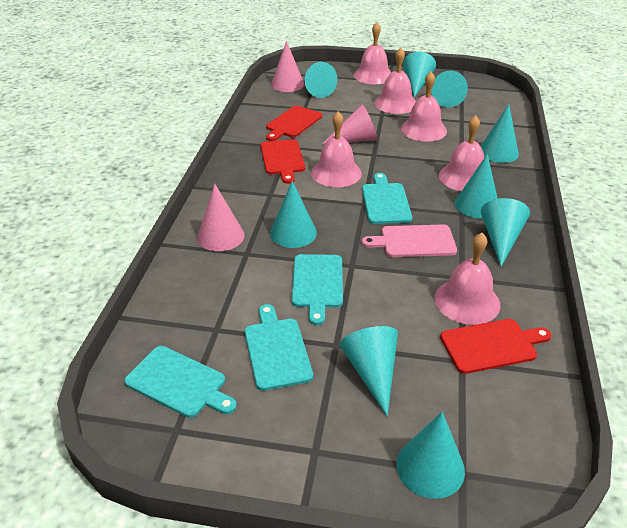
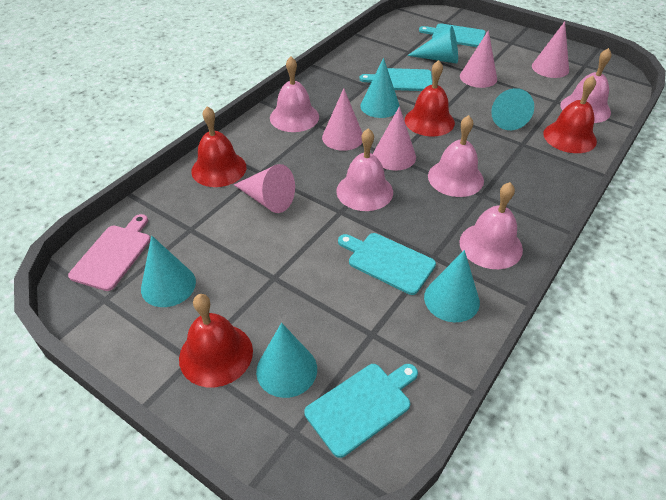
pink bell: [311,111,362,187] [354,22,392,84] [374,48,416,114] [401,72,447,142] [435,233,501,325] [439,115,484,191] = 6 -> [270,57,319,132] [336,128,393,211] [428,115,484,197] [459,182,523,269] [560,48,611,123] = 5
pink cone: [197,184,245,251] [271,41,304,92] [323,104,378,144] = 3 -> [234,164,295,213] [322,88,362,151] [373,107,416,171] [460,30,497,88] [532,22,569,78] = 5
red bell: none = 0 -> [179,294,253,387] [191,106,246,187] [405,60,455,137] [543,76,597,153] = 4
red cutting board: [261,139,305,184] [266,106,322,141] [440,319,552,374] = 3 -> none = 0
turquoise cone: [270,181,317,248] [305,62,337,98] [339,326,398,416] [396,412,465,499] [403,52,436,97] [431,71,468,107] [455,154,498,219] [480,104,519,163] [481,198,530,266] = 9 -> [141,236,196,307] [256,323,317,398] [360,58,400,118] [407,26,458,64] [424,250,480,322] [491,88,534,130] = 6

